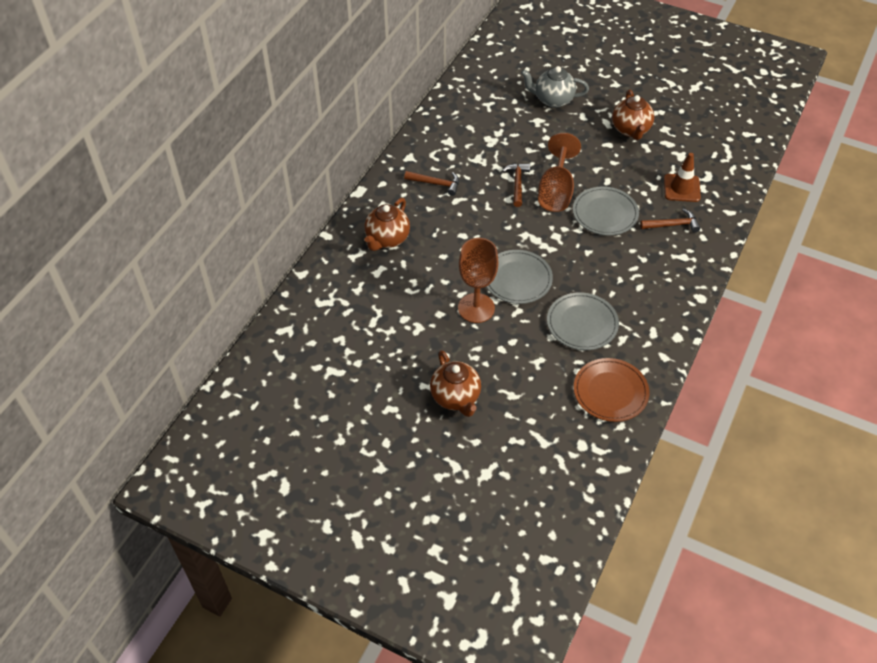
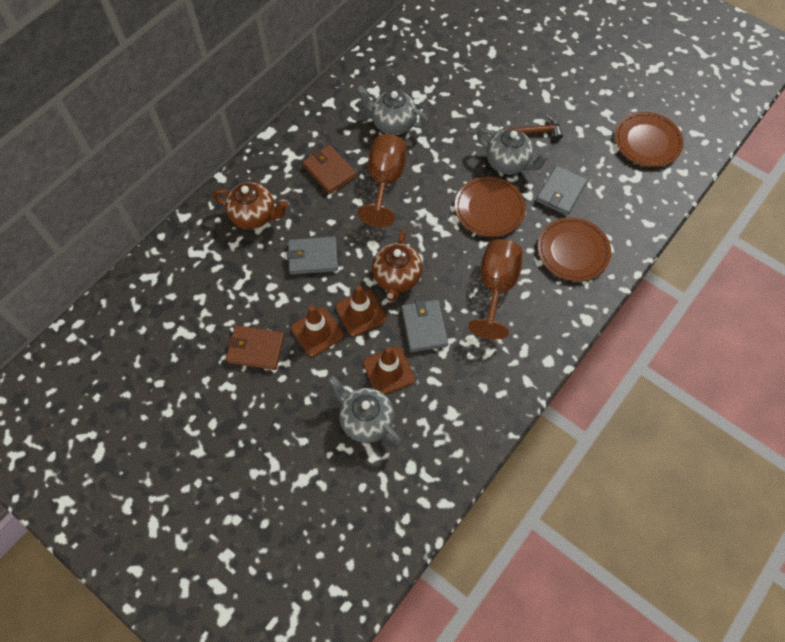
brown hammer: [404,171,459,196] [502,164,530,207] [640,209,700,232] = 3 -> [503,115,563,140] = 1
brown plate: [574,358,649,422] = 1 -> [455,177,526,237] [538,217,611,281] [615,112,684,167] = 3
brown teapot: [365,198,410,251] [430,350,481,417] [612,90,654,140] = 3 -> [212,182,289,229] [372,230,422,302] = 2
brown traffic cone: [664,153,701,202] = 1 -> [291,306,344,357] [336,286,387,337] [363,347,415,394] = 3
brown wallet: none = 0 -> [226,325,285,370] [302,145,357,194] = 2
grey plate: [486,250,553,304] [547,292,619,350] [573,187,639,235] = 3 -> none = 0
grey teapot: [521,66,589,108] = 1 -> [328,376,401,444] [356,86,429,135] [477,129,551,175] = 3
grey wallet: none = 0 -> [287,237,338,275] [401,300,448,352] [536,165,587,216] = 3

